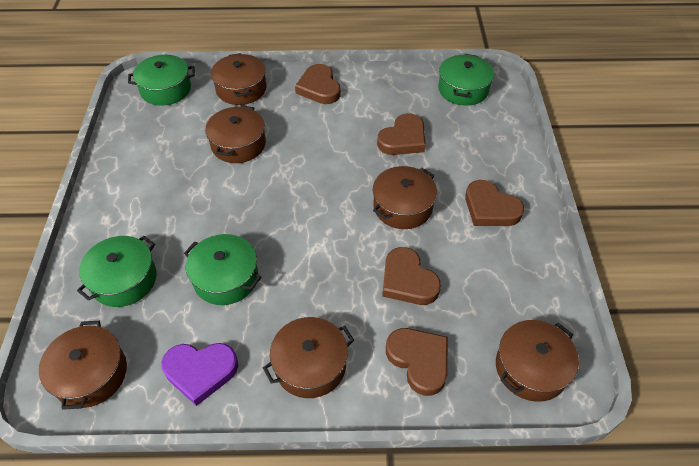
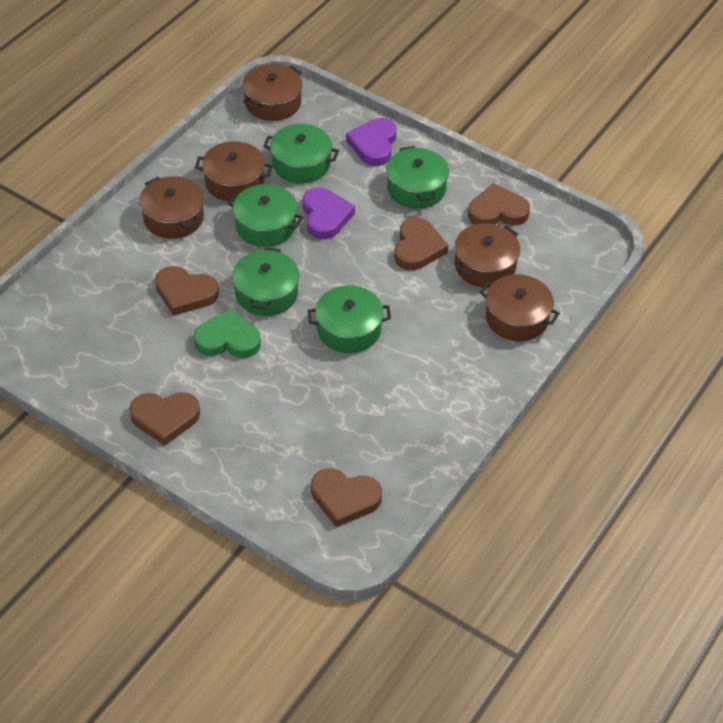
brown pot: [39,321,127,410] [205,105,266,163] [211,53,266,105] [263,317,354,398] [373,166,437,229] [496,320,579,402] = 6 -> [139,176,204,239] [195,141,272,202] [243,64,303,121] [455,223,520,288] [479,274,560,341] = 5
green heart: none = 0 -> [194,308,261,358] = 1
green pot: [77,236,157,307] [128,55,195,106] [184,234,262,305] [438,54,494,106] = 4 -> [227,184,303,247] [232,247,300,316] [263,124,339,183] [308,285,391,353] [386,146,449,209] = 5
purple heart: [161,343,238,406] = 1 -> [303,187,355,239] [346,118,397,166] = 2

